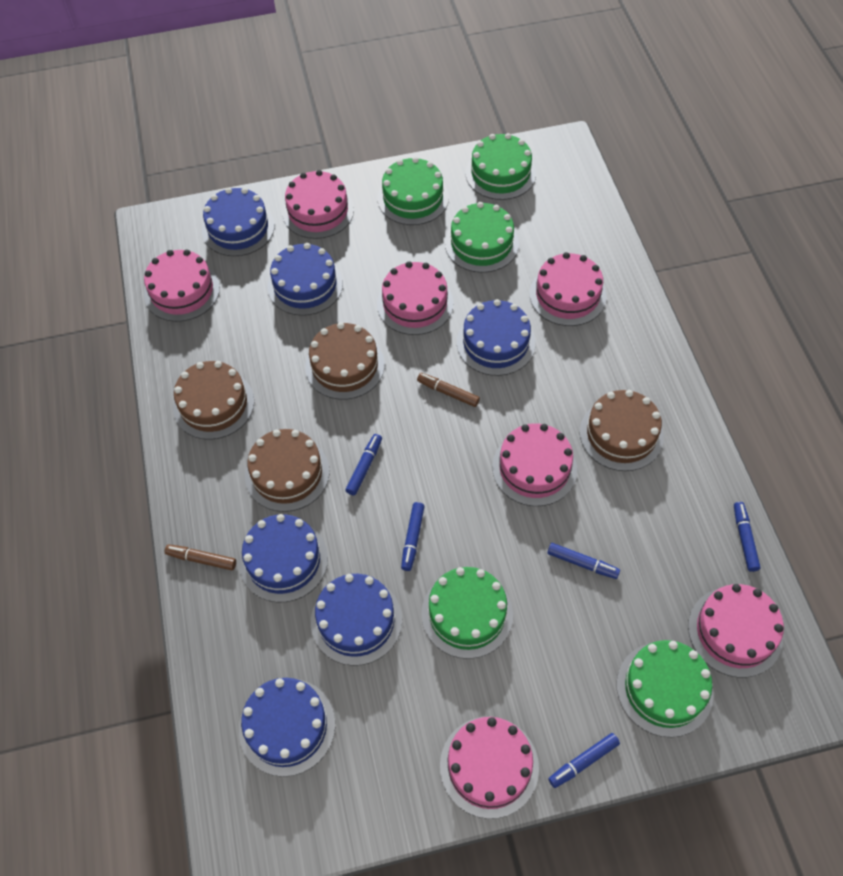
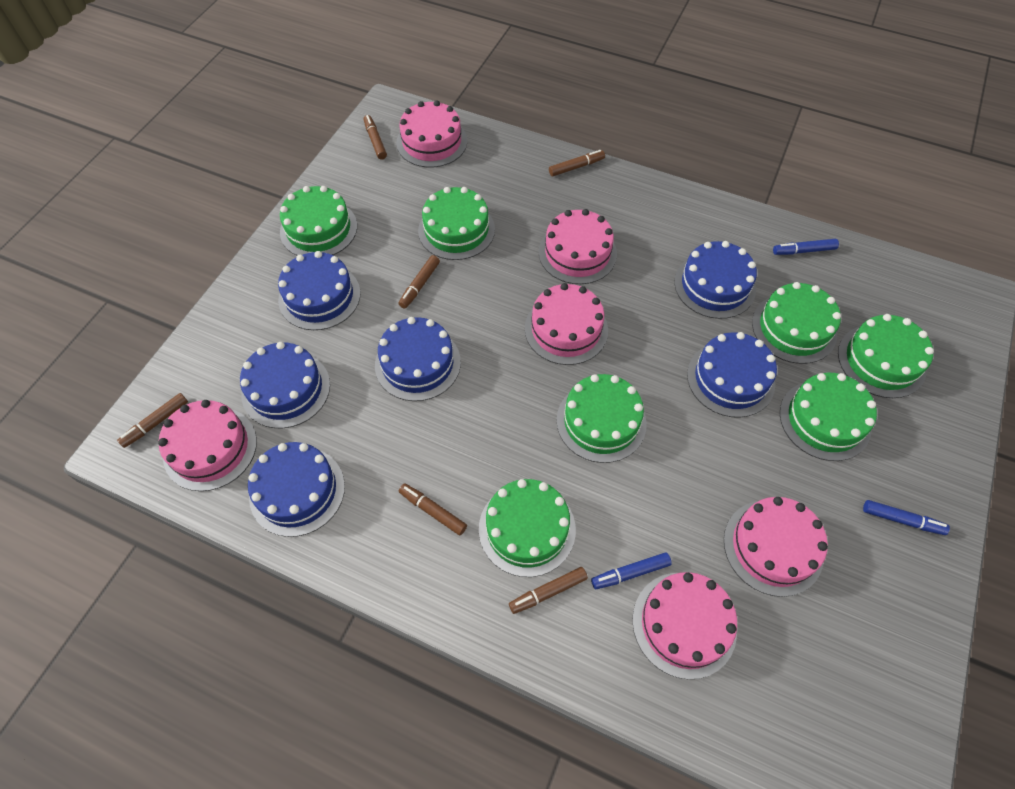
blue marker: [345,434,382,495] [401,502,425,571] [547,543,620,579] [548,733,620,788] [734,502,761,572] = 5 -> [591,552,672,589] [773,239,839,255] [863,500,950,535] = 3
brown cake: [173,361,254,440] [245,429,330,512] [305,322,385,400] [580,390,664,471] = 4 -> none = 0
brown marker: [165,545,236,570] [417,373,480,407] = 2 -> [117,393,188,448] [364,115,387,160] [399,255,440,309] [399,483,467,536] [509,567,588,614] [549,150,605,176] = 6
green cake: [378,157,449,225] [421,567,513,659] [445,202,519,273] [466,133,536,200] [617,640,713,737] = 5 -> [280,186,357,255] [418,187,495,260] [479,479,576,577] [557,374,647,463] [752,282,841,364] [780,373,877,461] [838,314,934,398] = 7
pink cake: [144,249,220,322] [282,170,354,239] [377,261,454,335] [440,717,539,819] [492,423,577,506] [530,252,606,326] [688,584,784,678] = 7 -> [158,400,257,491] [397,100,467,168] [525,283,608,365] [539,209,617,284] [632,572,737,679] [724,497,828,597] = 6

